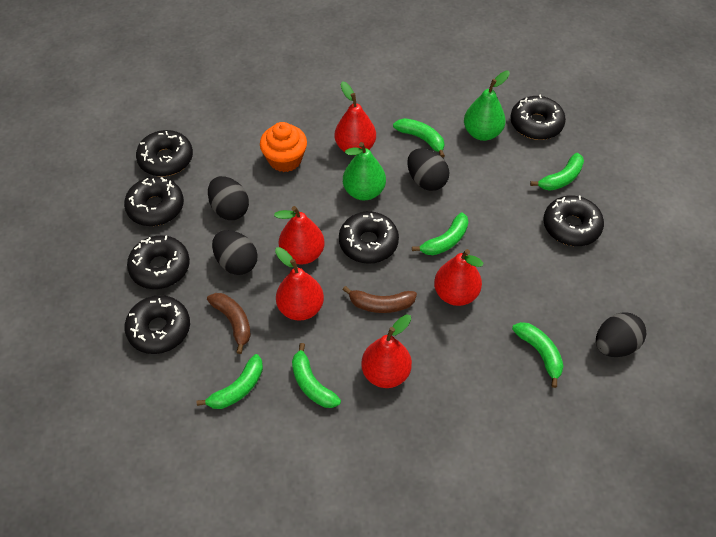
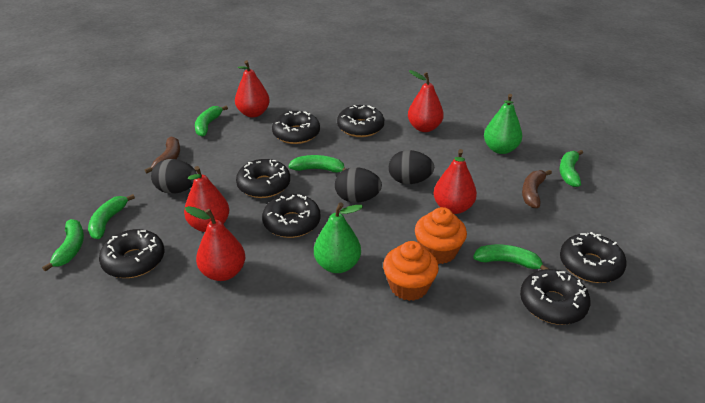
black egg: [208,176,249,220] [212,230,258,275] [407,148,449,191] [596,312,646,357] = 4 -> [151,159,197,194] [335,167,382,203] [389,150,434,184] = 3
orange cupcake: [260,122,307,172] = 1 -> [383,241,439,301] [415,207,467,264] = 2

